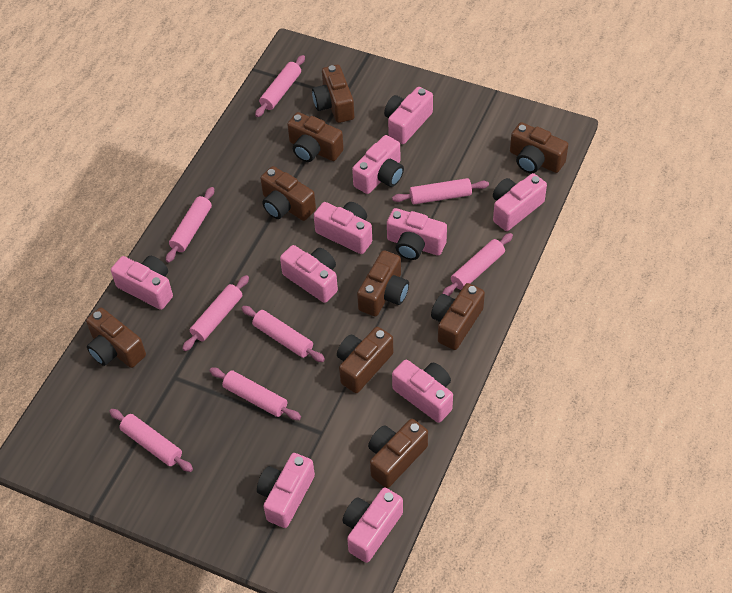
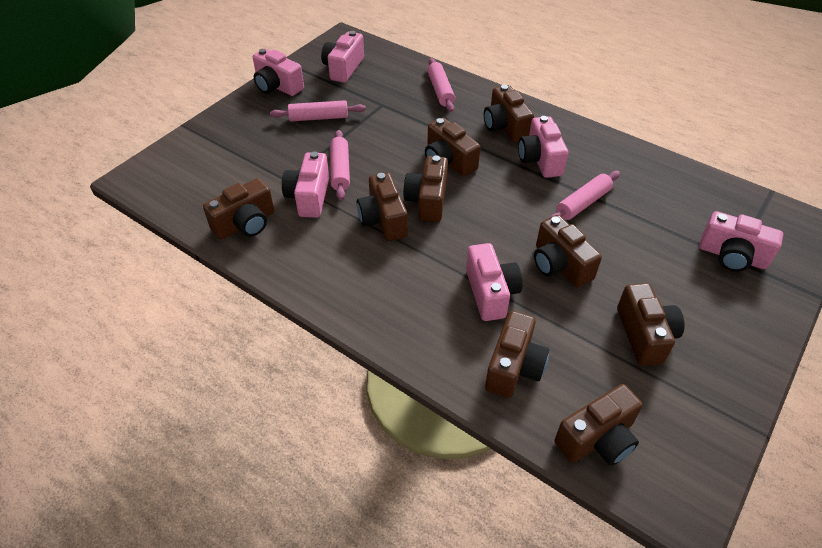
pink camera: [111,256,173,310] [257,453,315,528] [280,245,338,303] [314,202,372,254] [343,487,403,563] [352,135,404,194] [384,87,433,144] [387,208,447,260] [392,360,453,423] [493,173,547,231] = 10 -> [253,49,304,96] [282,152,329,218] [321,31,364,83] [466,243,523,321] [518,116,568,178] [699,211,783,272] = 6
pink rolling pin: [109,409,193,472] [166,187,214,263] [182,275,249,351] [210,368,301,420] [241,306,325,362] [255,55,305,117] [392,178,489,204] [442,233,513,296] = 8 -> [270,100,366,121] [330,130,350,200] [427,58,455,112] [549,171,620,220] = 4

